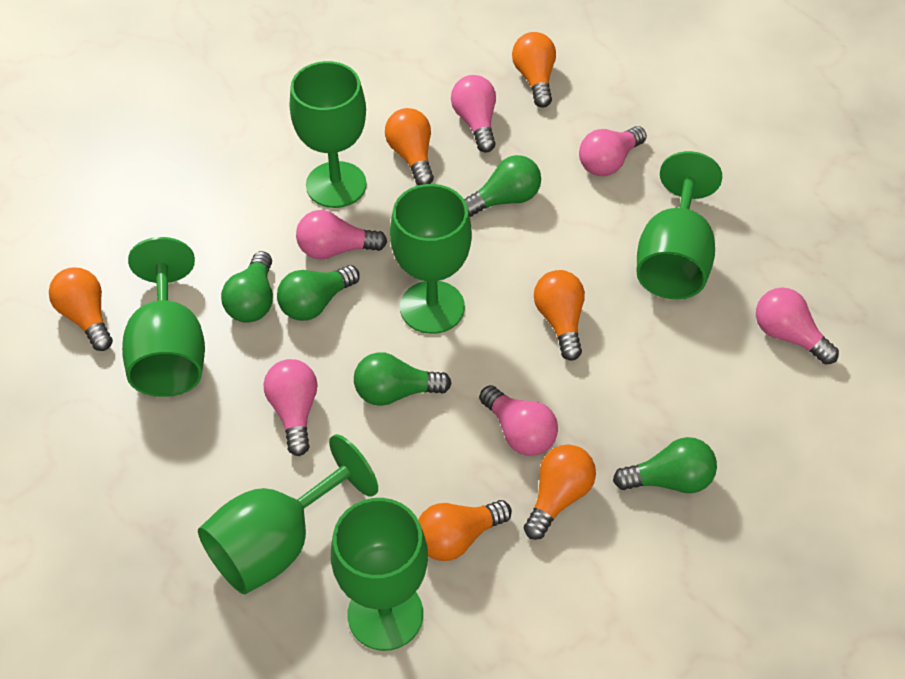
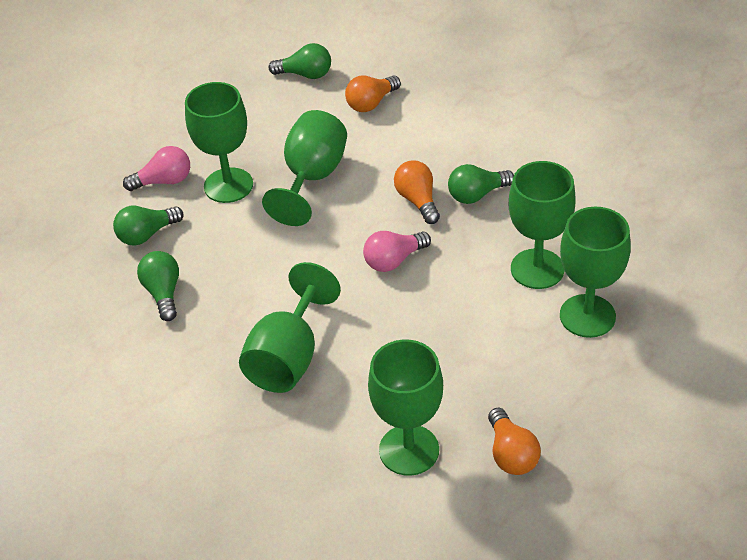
green light bulb: [221,251,273,323] [277,265,360,321] [354,352,452,406] [464,155,541,217] [613,437,717,493] = 5 -> [113,206,184,246] [137,251,179,321] [269,43,331,79] [448,164,514,204] = 4
orange light bulb: [49,267,113,351] [385,108,434,185] [418,500,512,561] [512,32,556,108] [524,445,596,540] [534,270,585,361] = 6 -> [345,75,401,112] [394,161,440,224] [488,408,541,475] = 3
pink light bulb: [264,359,318,456] [296,210,387,259] [451,75,496,152] [479,385,558,456] [579,126,647,176] [756,288,839,365] = 6 -> [123,146,190,191] [363,231,431,272] = 2

